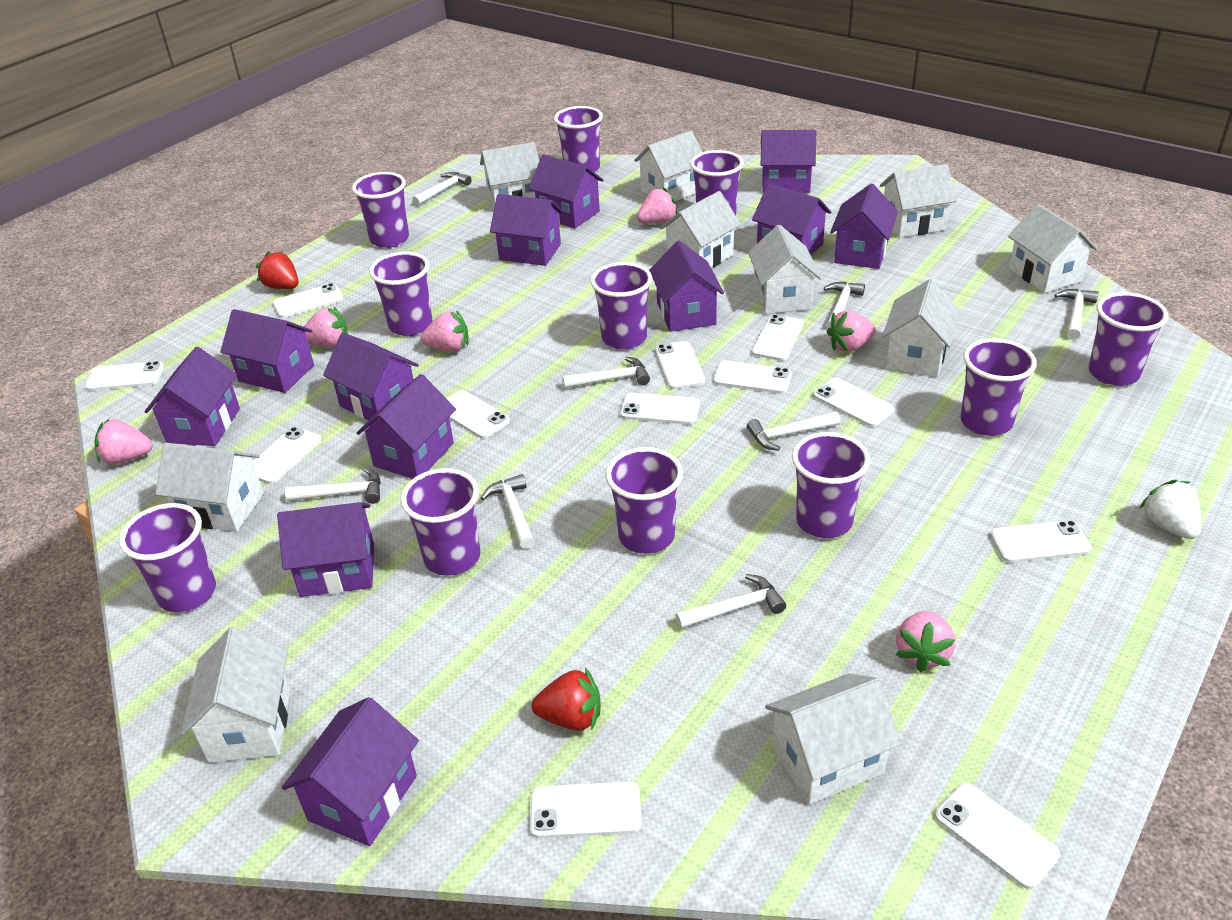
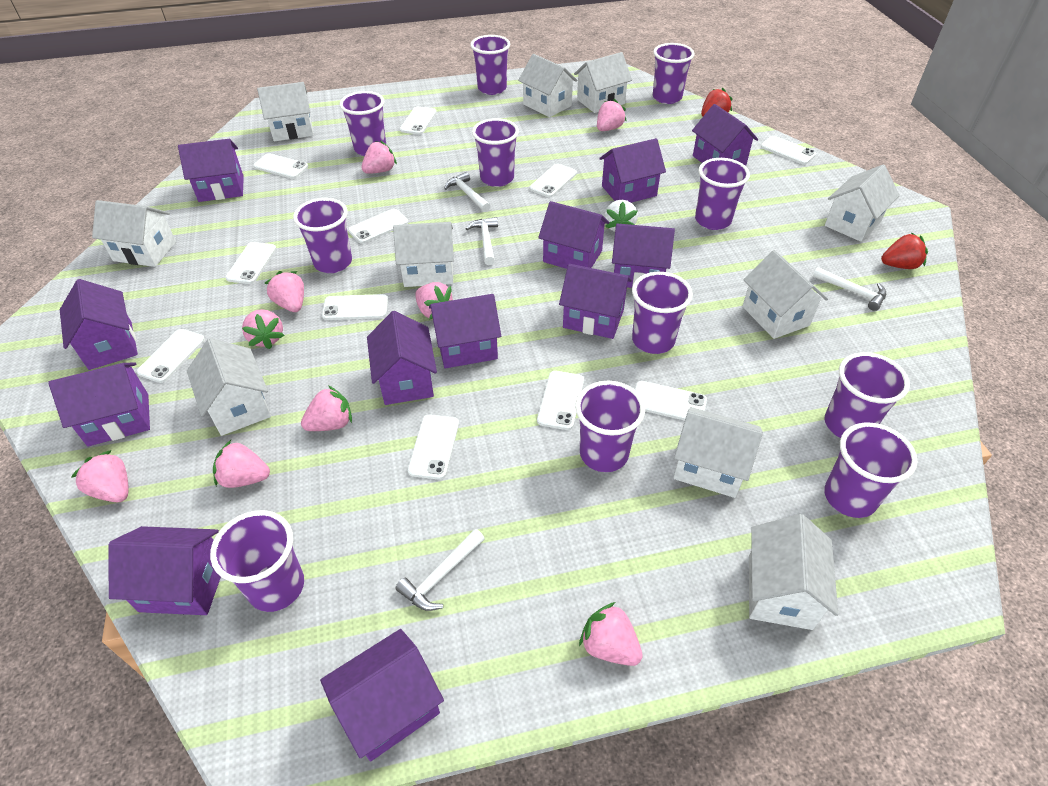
pink strawberry: [95,419,152,464] [304,306,348,347] [421,310,469,352] [637,187,678,224] [827,310,876,352] [896,611,955,673] = 6 -> [71,450,129,502] [213,440,270,488] [242,309,285,349] [265,271,304,312] [301,385,352,431] [361,140,397,174] [415,282,453,320] [579,602,643,666] [597,99,626,131] = 9
white hammer: [285,468,381,504] [412,172,472,206] [481,474,535,549] [563,357,650,388] [675,574,786,629] [747,411,840,451] [824,282,865,328] [1054,289,1099,340] = 8 -> [395,529,485,611] [444,172,490,212] [466,217,498,265] [813,267,886,311] = 4
white phone: [85,361,164,391] [253,427,322,484] [273,283,344,318] [447,390,510,439] [530,782,641,838] [620,393,700,425] [655,341,705,389] [713,361,792,394] [752,315,804,361] [813,378,894,427] [935,783,1060,889] [990,520,1092,563] = 12 -> [137,329,205,383] [226,242,276,284] [253,154,308,179] [322,294,388,320] [348,209,408,244] [400,107,436,135] [408,415,459,479] [530,164,577,197] [537,371,584,430] [635,381,707,421] [761,136,816,164] = 11

